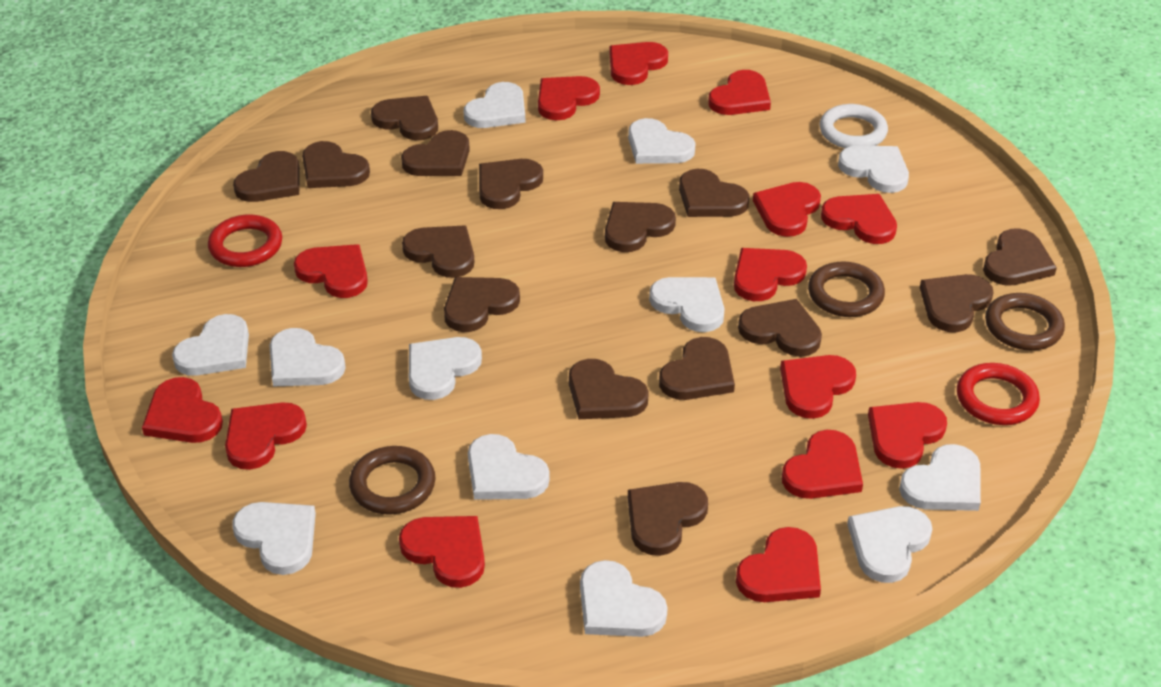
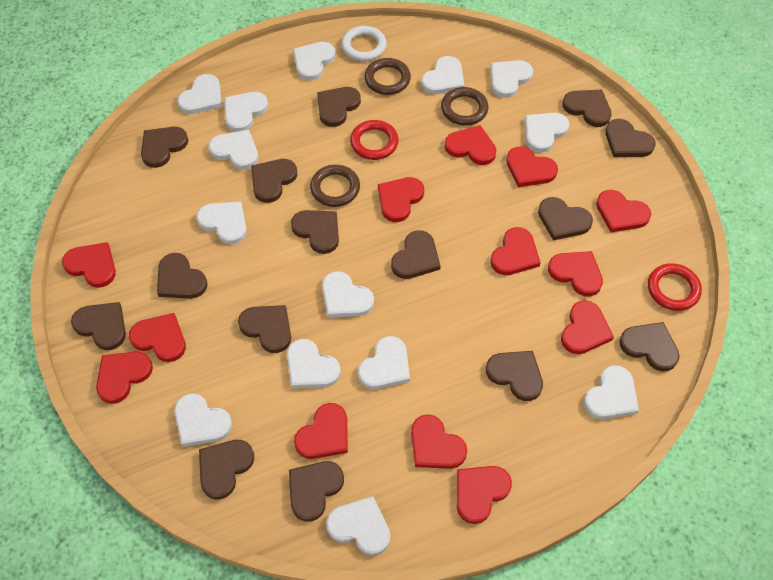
red heart: [142,377,223,443] [225,402,307,470] [294,244,368,298] [399,516,485,588] [538,76,600,120] [609,42,668,85] [708,70,771,115] [734,248,807,301] [736,527,821,602] [753,182,821,237] [780,355,856,419] [782,430,863,499] [821,194,897,244] [868,402,947,469] = 14 -> [62,242,116,288] [96,351,153,404] [129,313,186,362] [294,403,348,459] [378,177,424,222] [411,415,467,469] [445,125,496,165] [457,466,512,524] [490,227,541,275] [506,147,558,187] [548,251,603,297] [561,300,614,354] [596,190,651,232] = 13
white heart: [172,314,249,376] [233,502,316,575] [269,328,346,386] [409,337,482,400] [464,82,526,128] [468,434,550,500] [580,560,668,637] [628,118,696,164] [649,277,725,332] [838,145,909,193] [847,506,932,583] [899,444,981,511] = 12 -> [174,393,232,447] [177,74,222,114] [196,201,247,244] [209,130,258,170] [224,92,268,132] [287,339,341,388] [293,42,336,81] [322,271,374,318] [326,496,390,556] [358,336,410,389] [421,56,464,94] [490,60,533,98] [524,113,569,153] [584,365,639,419] = 14

